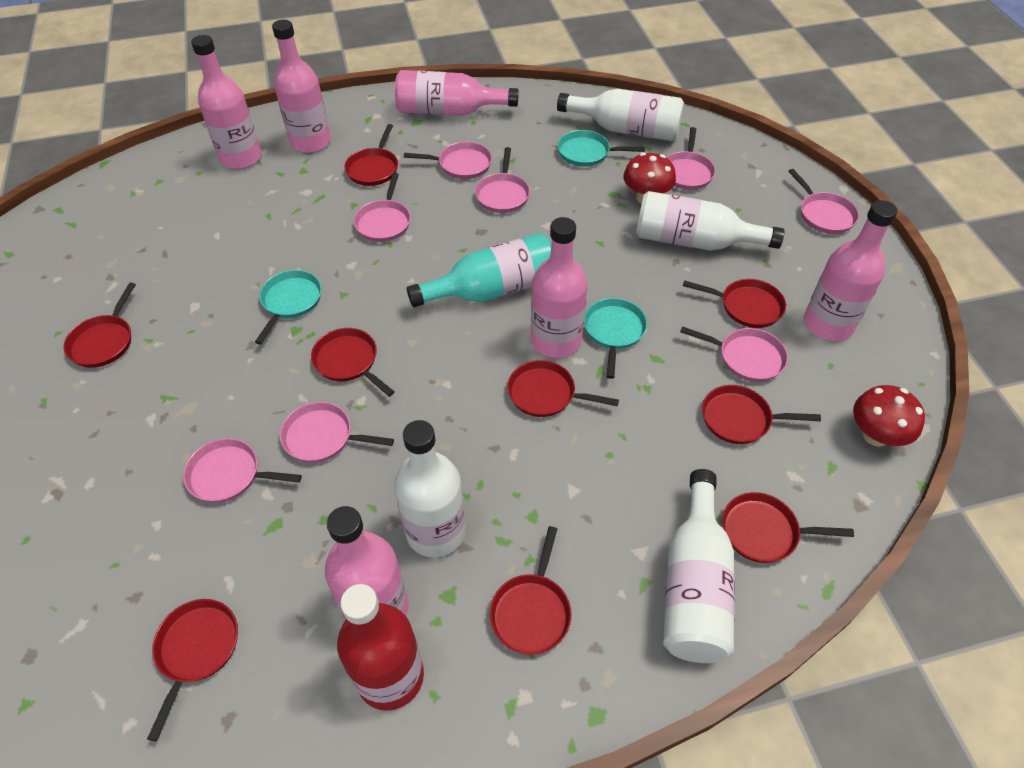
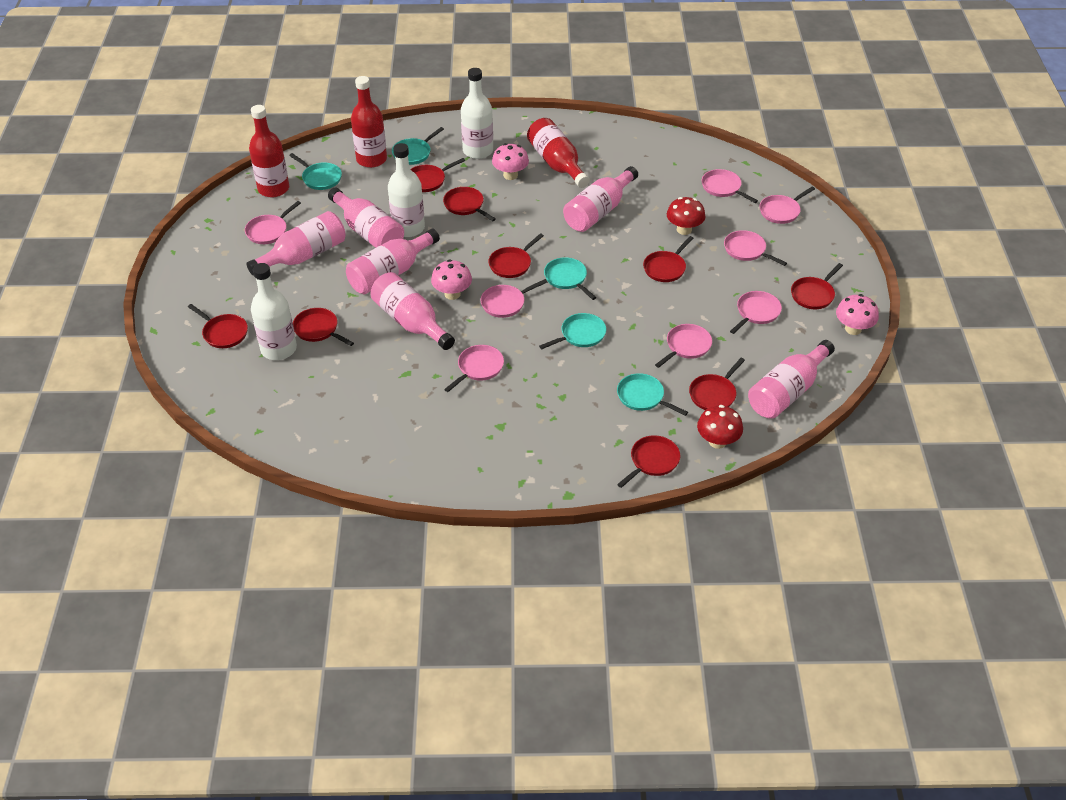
pink mushroom: none = 0 -> [431,260,472,300] [492,143,529,180] [836,294,879,335] = 3
red bottle: [337,584,424,711] = 1 -> [249,105,289,197] [351,76,387,168] [527,118,590,188] = 3
turquoise bottle: [407,233,551,307] = 1 -> none = 0
turquoise pan: [255,270,322,344] [557,130,645,167] [584,298,647,379] = 3 -> [289,153,342,190] [392,127,444,165] [539,313,606,349] [544,257,597,300] [617,373,688,416] = 5
white bottle: [394,420,466,558] [557,89,684,141] [636,191,785,251] [663,469,735,663] = 4 -> [251,263,297,360] [388,143,425,237] [461,68,493,159] = 3

